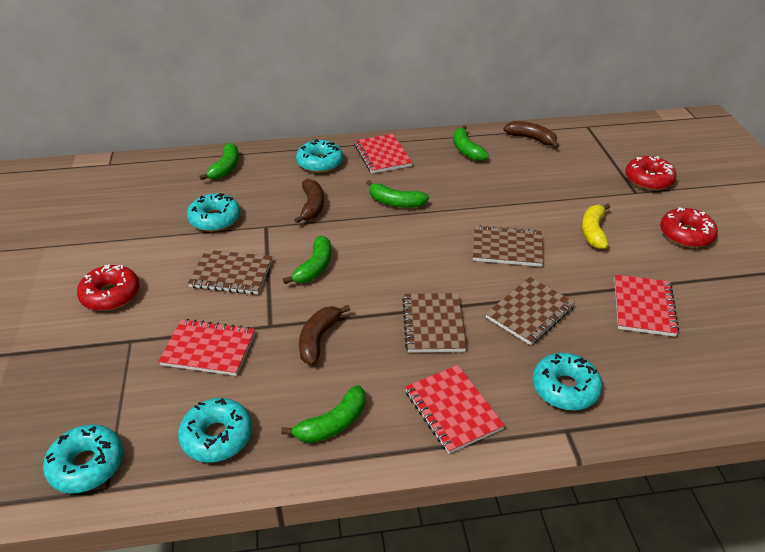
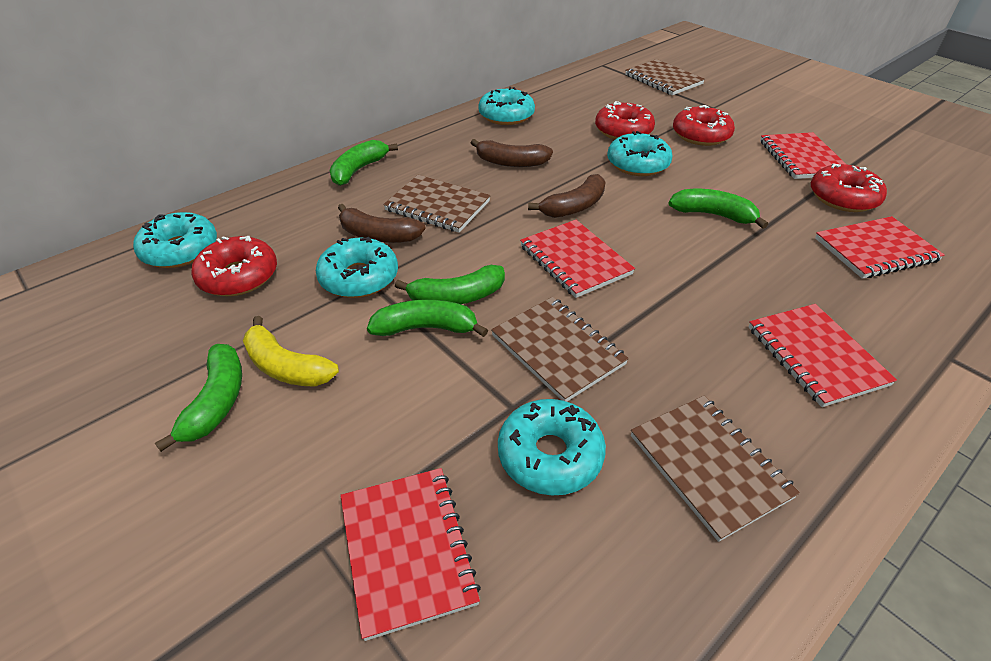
red donut: [77,264,139,311] [625,156,677,190] [660,207,718,248] = 3 -> [191,236,277,296] [595,101,655,140] [673,105,735,146] [811,163,887,212] = 4
red notebook: [158,319,255,376] [354,134,412,173] [405,365,505,454] [614,275,679,337] = 4 -> [340,468,481,641] [520,220,635,298] [748,304,897,407] [760,132,847,179] [815,216,945,279] = 5

